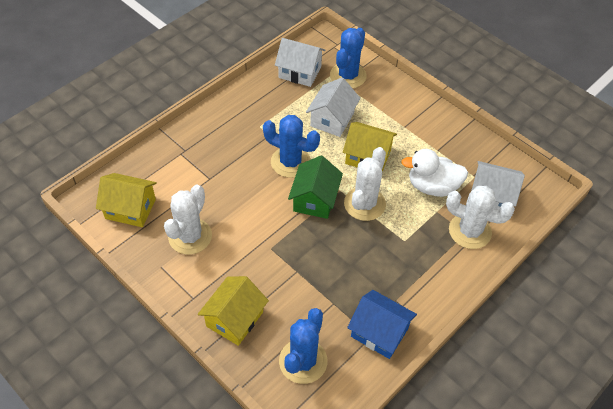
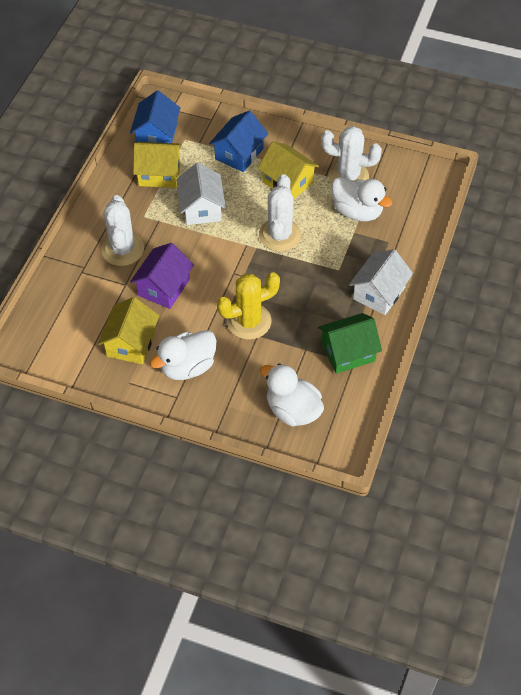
blue cactus: [263,115,320,178] [279,308,327,384] [330,28,367,88] = 3 -> none = 0
blue house: [347,290,417,359] = 1 -> [130,90,180,143] [209,111,268,172] = 2
purple house: none = 0 -> [130,243,194,309] = 1
white duck: [401,149,468,197] = 1 -> [150,330,217,380] [260,364,324,427] [332,177,393,221] = 3
white house: [275,38,326,87] [306,78,361,137] [471,161,525,210] = 3 -> [176,163,226,225] [349,249,413,315] = 2
yellow cactus: none = 0 -> [217,272,280,339] = 1

